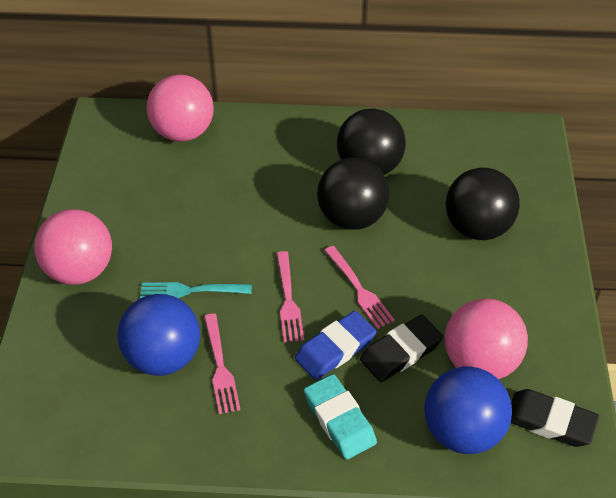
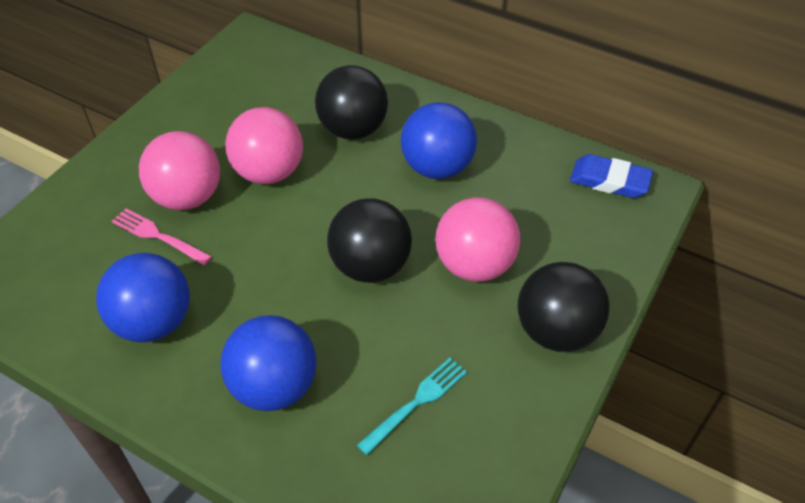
black eraser: [360,315,443,382] [511,389,599,447] = 2 -> none = 0
blue ball: [117,294,200,376] [424,366,512,454] = 2 -> [96,253,190,342] [220,315,317,411] [401,102,477,179] = 3
pink fork: [204,313,240,414] [277,251,304,342] [324,246,395,329] = 3 -> [112,208,212,265] = 1
turquoise eraser: [304,374,377,459] = 1 -> none = 0

